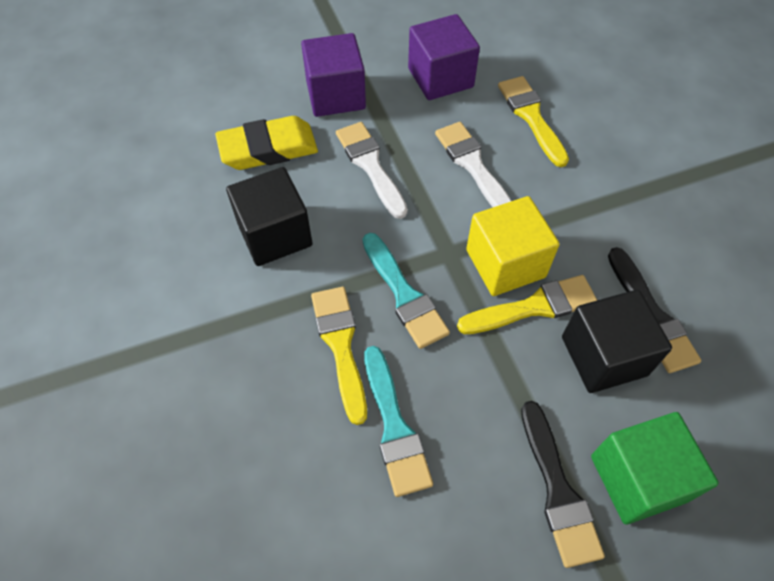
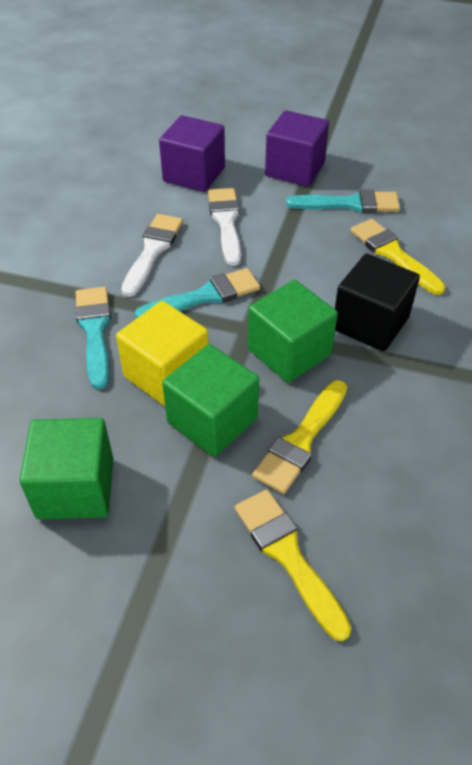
black brush: [521,401,605,568] [608,247,701,373] = 2 -> none = 0
black cube: [226,167,313,266] [562,290,672,393] = 2 -> [335,253,420,352] = 1
green cube: [591,412,719,524] = 1 -> [19,418,114,520] [162,344,259,457] [248,280,338,383] = 3
turquoise brush: [362,233,450,349] [364,346,433,497] = 2 -> [76,287,111,389] [135,268,260,318] [286,190,400,213] = 3
yellow eraser: [215,116,318,170] = 1 -> none = 0

